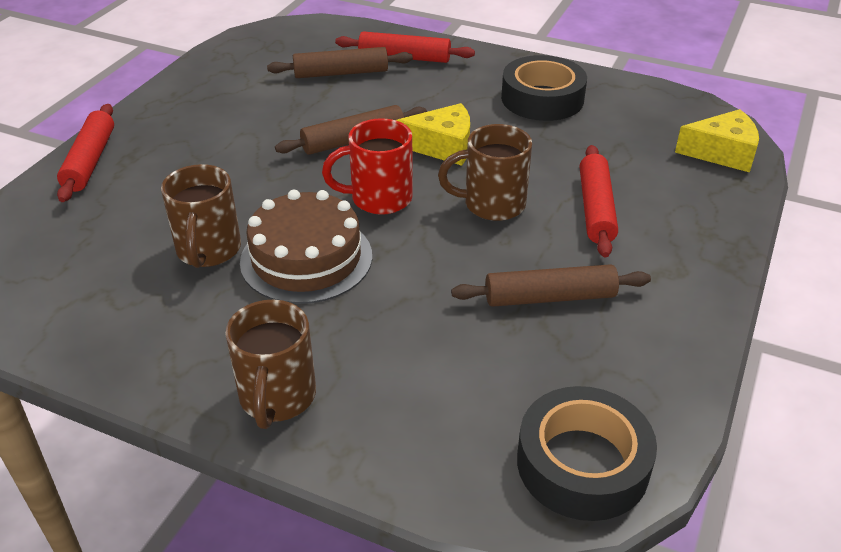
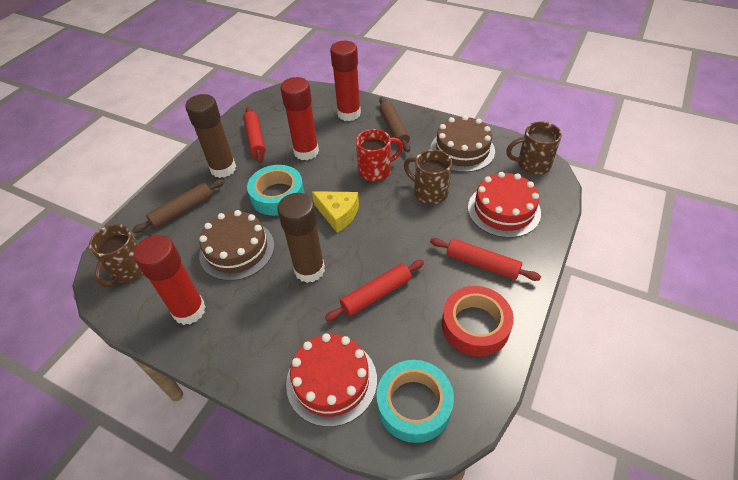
black tape: [501,55,587,121] [517,386,657,521] = 2 -> none = 0
brown cake: [240,190,372,304] = 1 -> [199,210,274,281] [430,115,495,172] = 2
brown glue stick: none = 0 -> [185,94,236,178] [277,193,325,283] = 2
brown rolling pin: [267,47,413,78] [275,105,427,155] [451,264,651,307] = 3 -> [132,179,224,233] [379,97,410,152] = 2
red cake: none = 0 -> [286,333,377,427] [468,172,541,238] = 2
red glue stick: none = 0 -> [134,235,206,325] [280,77,319,160] [330,41,361,121] = 3
red tape: none = 0 -> [442,286,514,357] = 1
turquoise tape: none = 0 -> [247,165,305,216] [377,360,454,443] = 2
yellow cheese: [396,103,470,166] [675,109,759,173] = 2 -> [312,191,359,233] = 1

